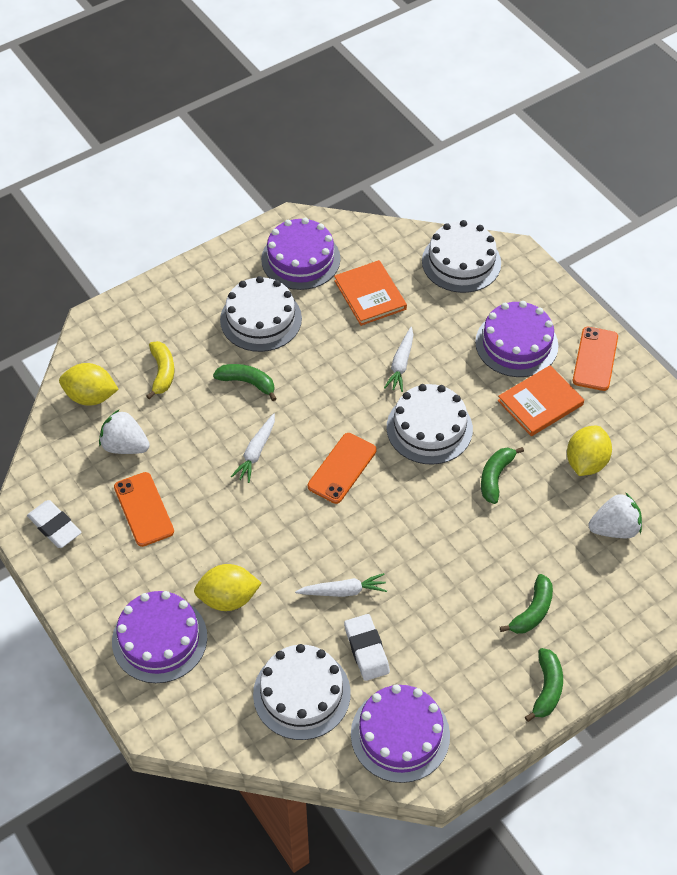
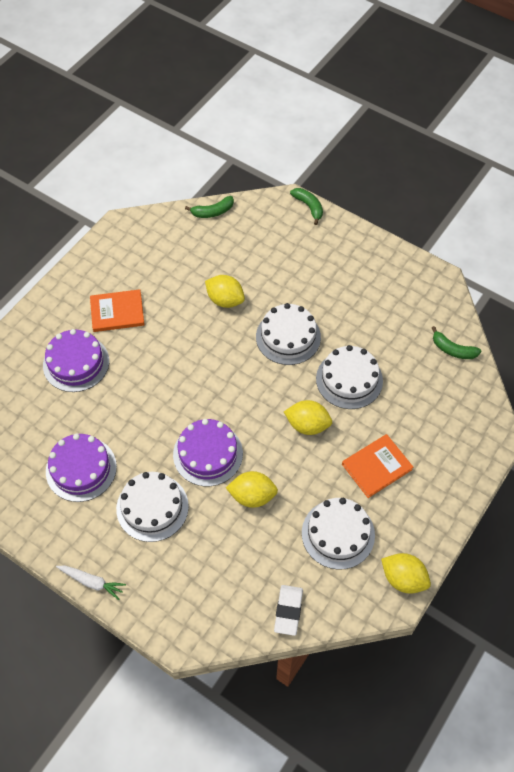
green banana: [213,364,277,401] [481,447,524,504] [500,574,553,634] [525,648,563,722] = 4 -> [185,196,234,218] [290,188,323,225] [432,326,481,359] = 3
orange phone: [114,472,174,547] [308,433,377,504] [573,327,618,391] = 3 -> none = 0
purple cake: [112,591,207,683] [261,218,341,290] [351,685,450,783] [475,301,558,377] = 4 -> [43,329,109,392] [46,434,117,502] [173,419,243,486] = 3
white carrot: [231,414,275,483] [295,573,387,597] [384,327,414,392] = 3 -> [56,566,126,600] = 1
white eraser: [27,500,82,548] [344,614,390,681] = 2 -> [274,585,303,636] = 1
white strawberry: [99,410,150,454] [588,492,642,538] = 2 -> none = 0
yellow banana: [146,341,174,399] = 1 -> none = 0
yellow lemon: [59,363,119,406] [194,564,262,611] [567,426,612,476] = 3 -> [205,275,245,308] [226,471,278,508] [284,400,332,435] [381,553,431,594] = 4

